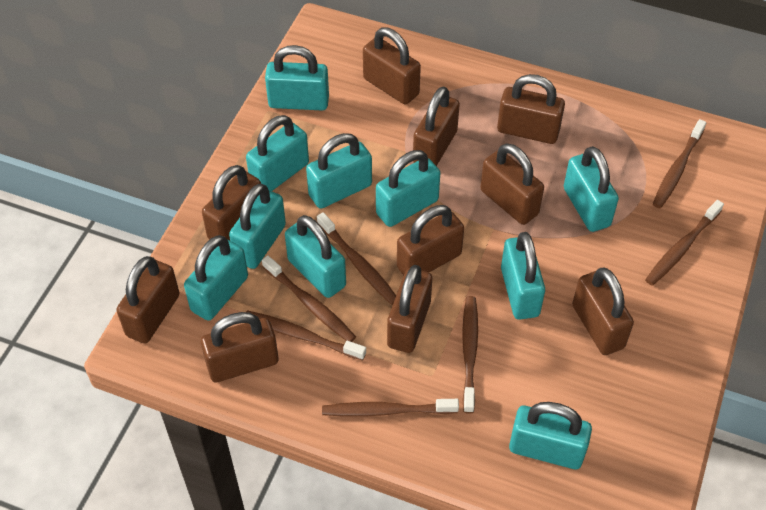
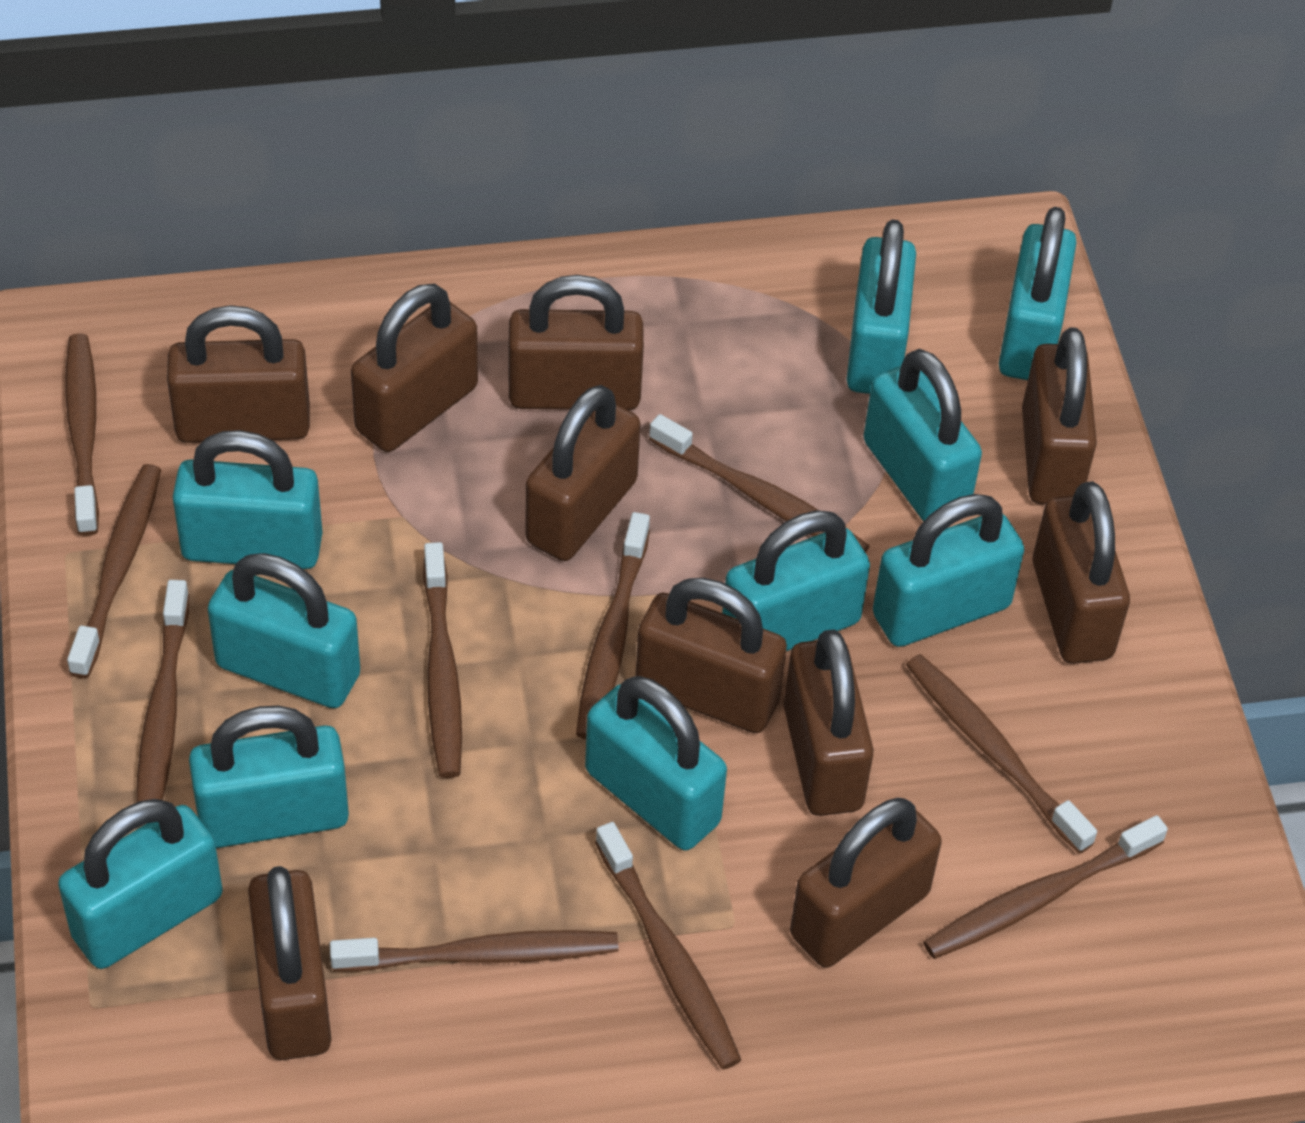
brown toothbrush: [246,310,366,361] [262,255,356,342] [317,212,396,305] [322,399,459,417] [462,296,478,414] [645,200,724,286] [653,119,706,208] = 7 -> [65,333,99,536] [67,464,161,678] [136,580,189,803] [330,930,619,972] [423,542,462,778] [576,512,650,739] [595,822,741,1070] [649,414,869,553] [906,654,1097,854] [923,815,1168,959] = 10

